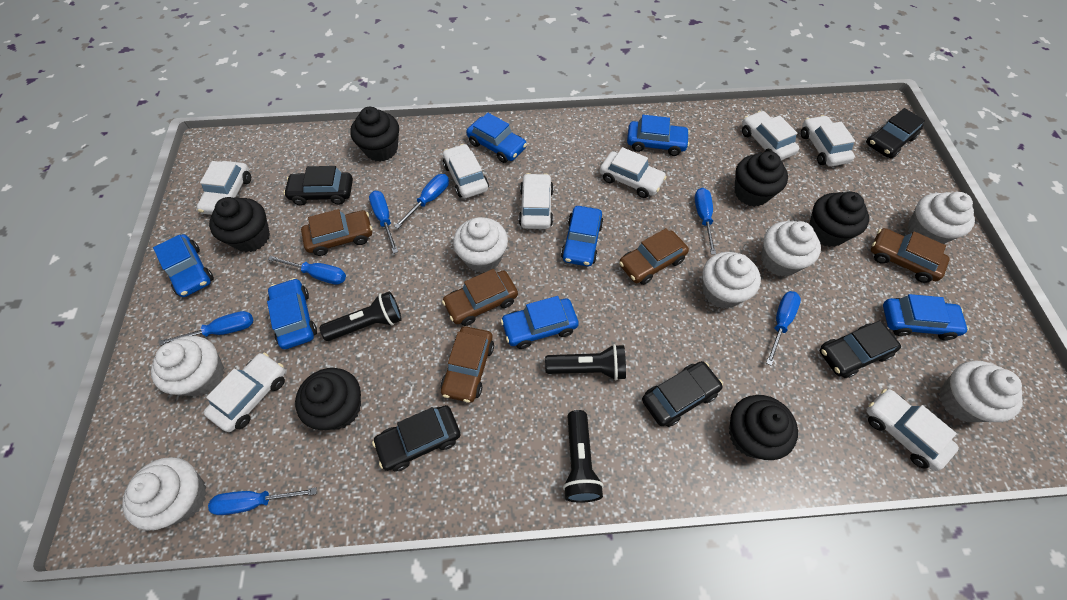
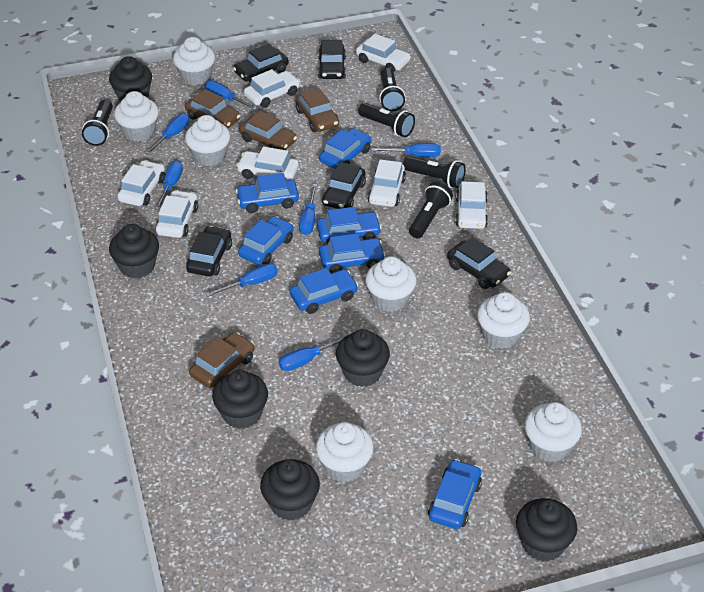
black flashlight: [320,291,402,341] [545,344,626,381] [563,410,603,503] = 3 -> [82,100,113,146] [358,103,415,137] [379,68,405,111] [403,156,466,188] [409,182,453,238] = 5
brown car: [301,209,372,256] [441,326,494,403] [442,269,518,326] [619,228,689,285] [871,228,950,283] = 5 -> [185,89,240,128] [189,332,254,388] [239,111,297,150] [296,88,339,132] = 4
white car: [197,161,251,215] [203,353,285,432] [443,144,489,198] [519,173,554,229] [600,147,667,198] [742,111,799,160] [801,115,855,167] [866,389,959,471] = 8 -> [118,160,165,206] [155,190,199,238] [236,147,299,180] [244,69,300,108] [356,34,411,72] [368,159,406,207] [455,181,488,229] = 7

